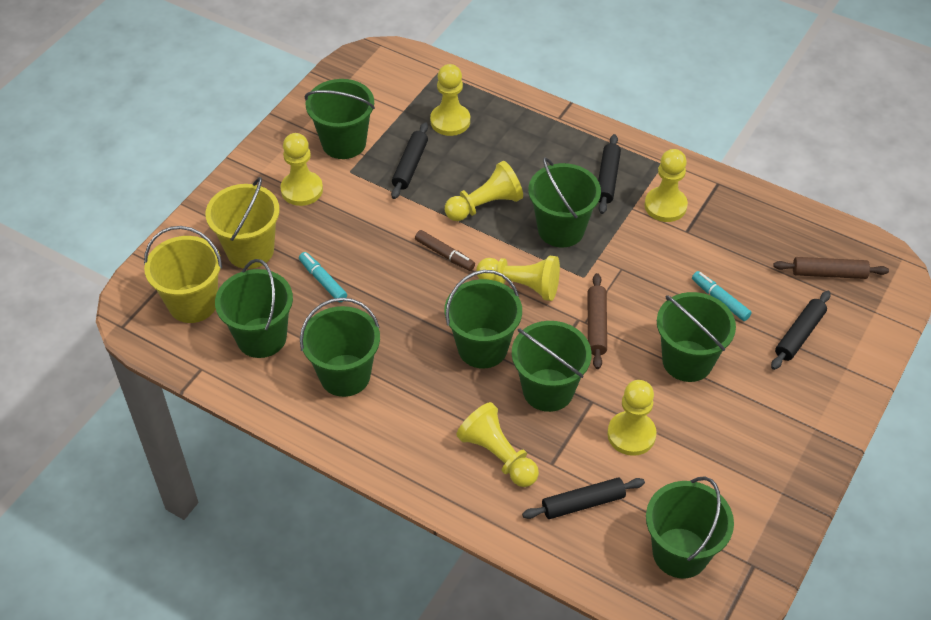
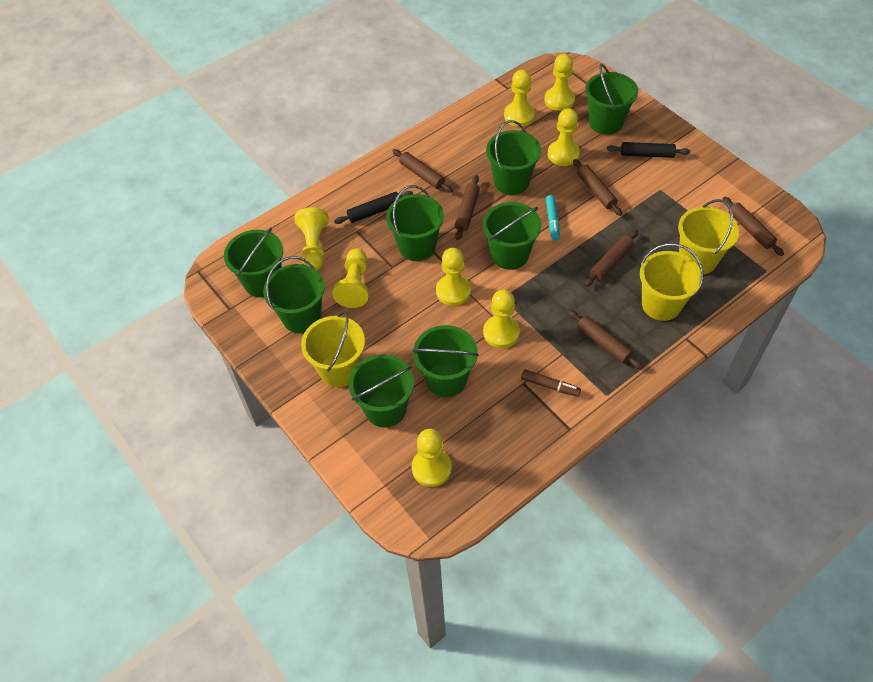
black rolling pin: [391,122,428,199] [522,478,645,519] [598,134,621,214] [771,291,831,370] = 4 -> [334,191,413,224] [607,142,690,158] = 2
brown rolling pin: [588,273,607,369] [773,257,889,279] = 2 -> [393,149,453,193] [455,175,480,240] [568,310,643,370] [573,159,622,216] [585,230,638,287] [722,197,784,256] = 6
turquoise marker: [299,252,347,302] [692,271,752,321] = 2 -> [546,195,560,240] = 1
yellow bucket: [144,226,222,323] [206,177,280,269] = 2 -> [301,311,365,387] [640,243,704,321] [678,199,739,275] = 3
yellow pawn: [280,133,323,206] [430,64,470,136] [445,161,523,221] [456,402,539,487] [476,256,560,301] [607,380,657,456] [644,149,688,222] = 7 -> [294,207,329,270] [332,248,369,308] [412,429,452,487] [436,248,471,306] [483,290,520,348] [504,70,535,127] [544,54,575,111] [548,108,580,166] = 8

